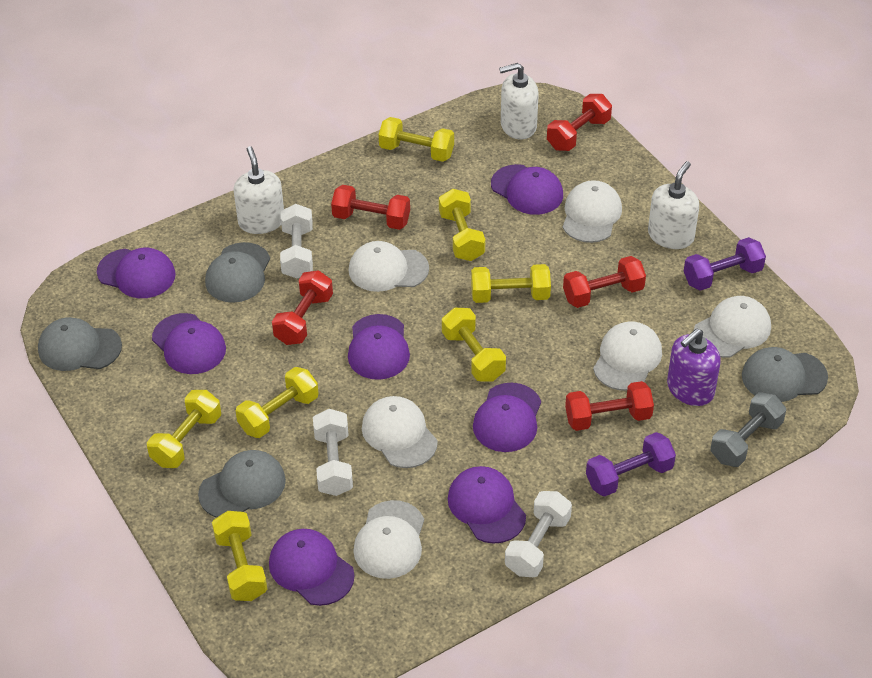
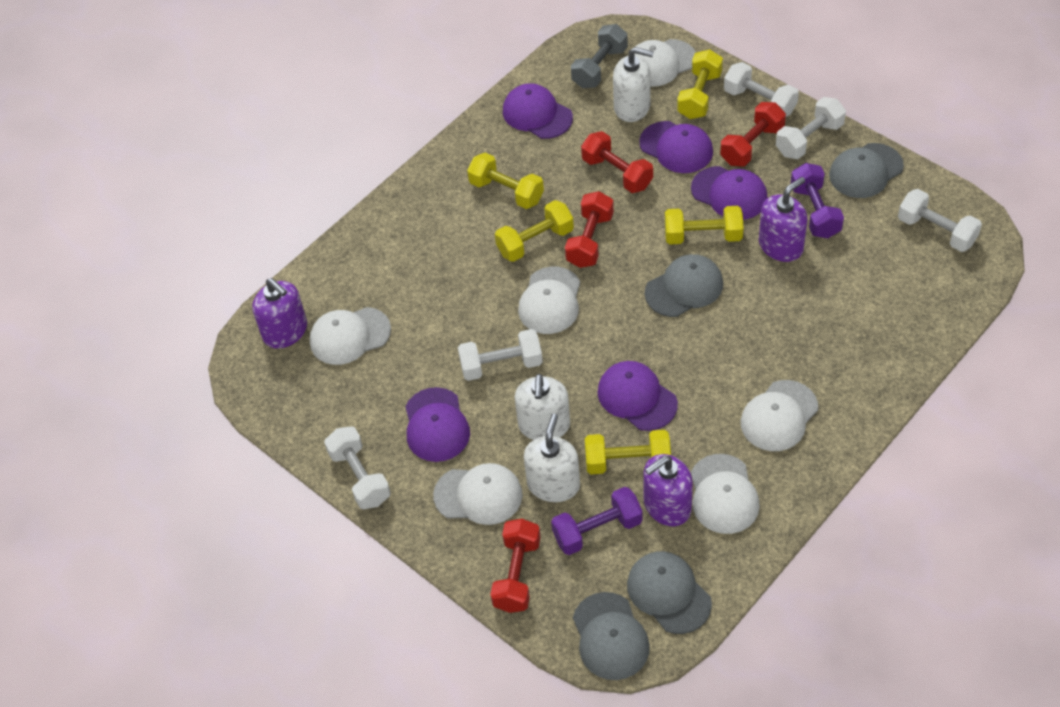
purple cap: [97,248,176,298] [152,313,226,374] [269,529,354,606] [348,314,410,380] [448,466,526,544] [473,383,541,452] [491,164,563,215] = 7 -> [405,387,470,462] [503,83,573,139] [598,361,678,431] [639,121,713,173] [691,166,768,220] = 5
purple soap dispenser: [667,329,721,406] = 1 -> [252,278,307,349] [643,454,693,526] [759,177,807,262] = 3
red dumbbell: [272,270,333,345] [331,185,410,230] [547,94,612,151] [563,256,646,308] [565,381,654,431] = 5 -> [490,519,541,613] [565,191,614,268] [581,131,653,193] [720,102,786,167] = 4
white dumbbell: [280,204,313,279] [313,409,353,496] [505,491,572,577] = 3 -> [324,426,391,509] [458,329,543,381] [724,62,799,117] [776,97,846,159] [898,189,982,252] = 5
yellow dumbbell: [147,390,221,468] [212,511,267,601] [236,367,319,438] [379,117,454,162] [439,189,485,261] [442,308,506,381] [471,264,551,303] = 7 -> [467,153,544,209] [495,200,574,262] [585,430,671,474] [665,206,744,245] [677,49,723,119] = 5

